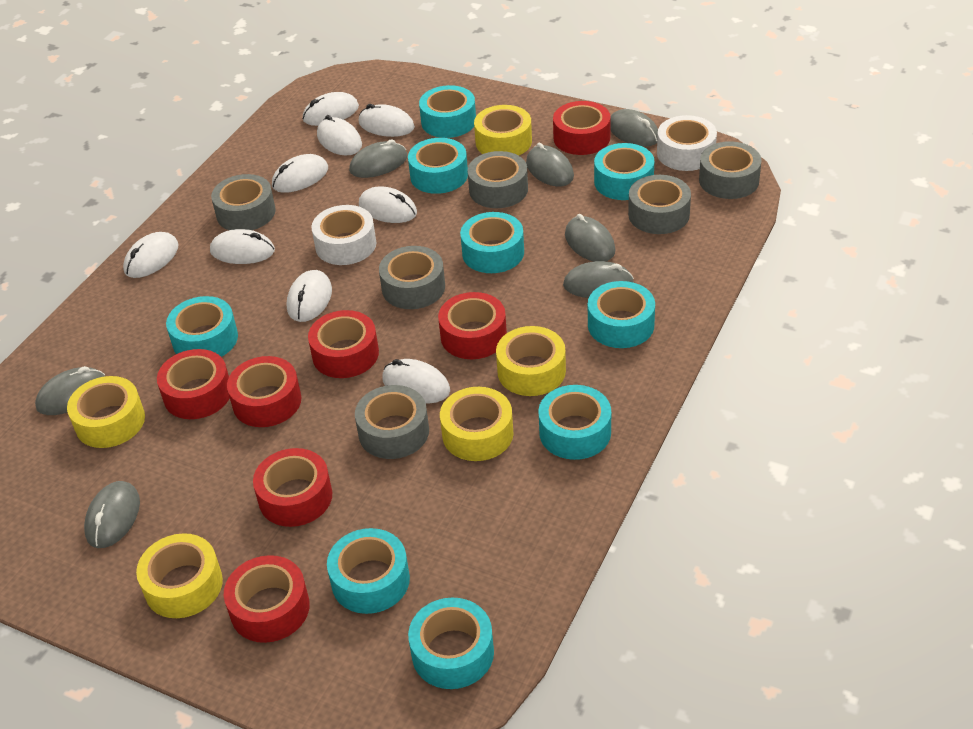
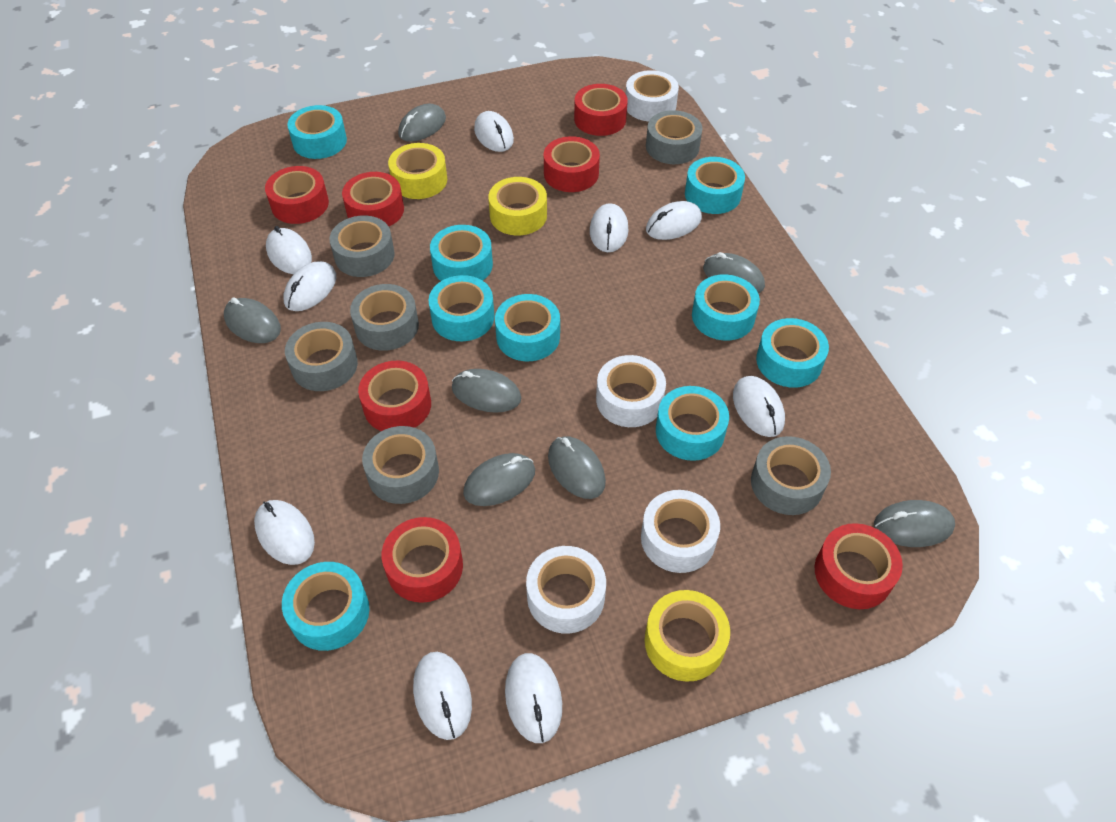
white tape: [311,205,376,265] [657,115,717,171] = 2 -> [526,546,606,634] [596,355,666,427] [626,70,679,122] [641,490,720,573] = 4
yellow tape: [67,376,145,448] [136,533,223,618] [440,387,514,461] [474,105,532,156] [496,326,566,396] = 5 -> [388,143,447,199] [488,177,547,236] [645,590,730,682] = 3

